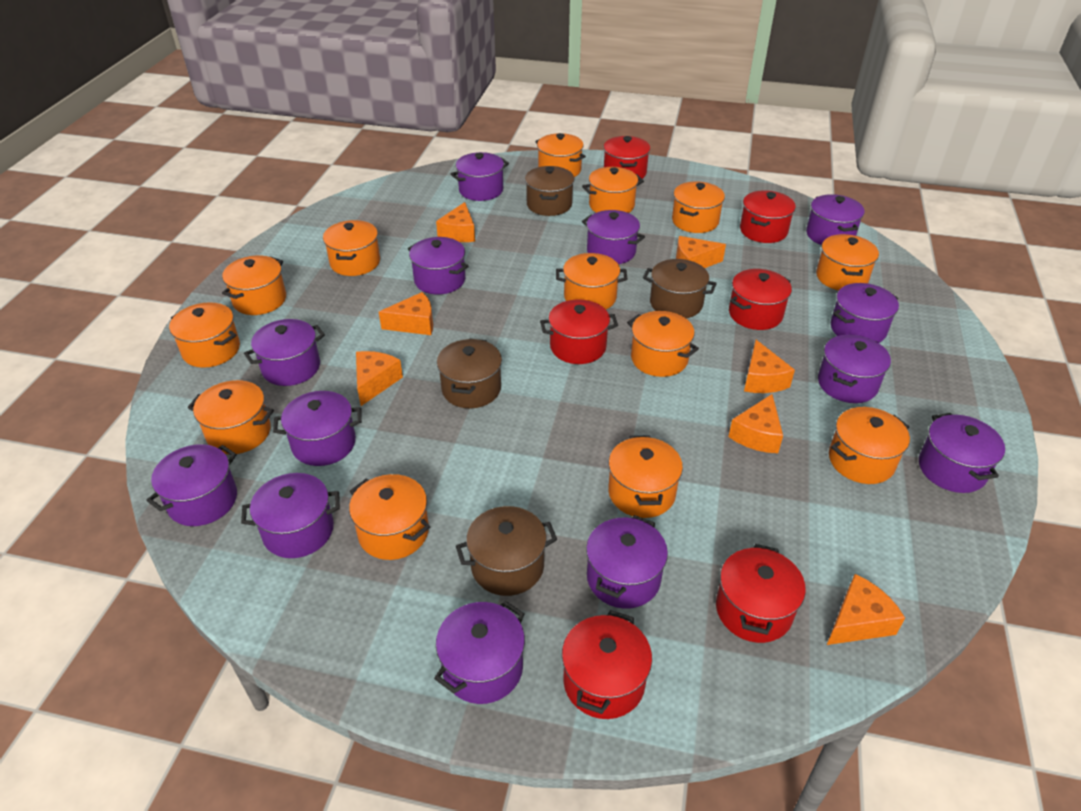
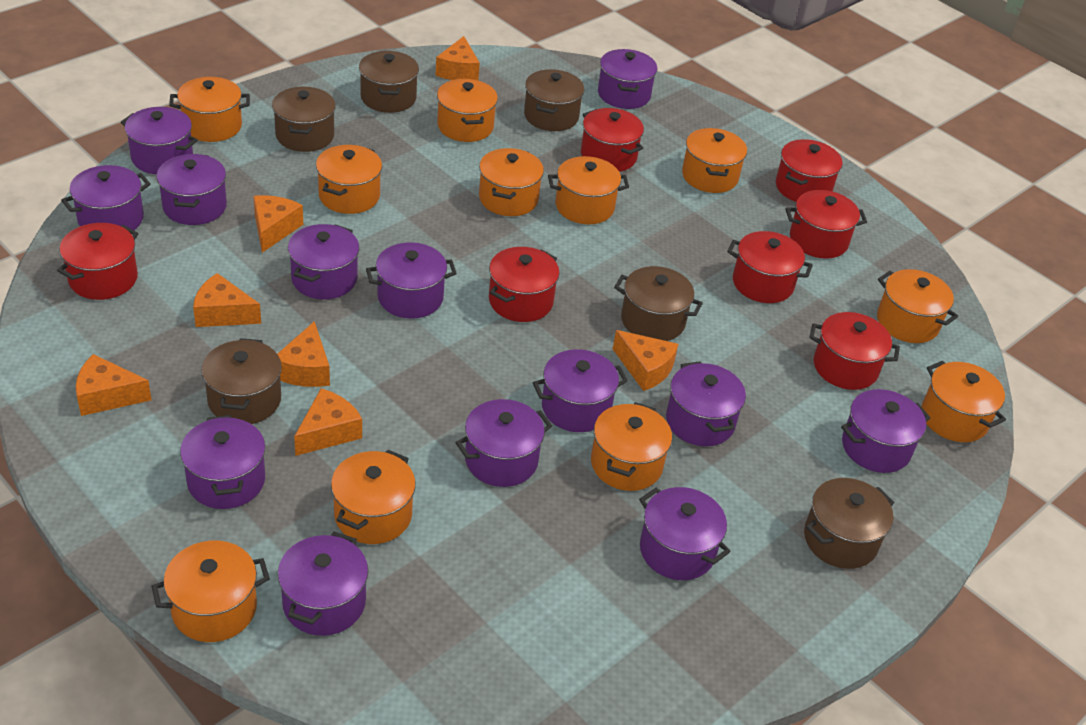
brown pot: [437,339,502,408] [456,506,557,596] [525,166,574,216] [643,259,717,318] = 4 -> [201,338,282,424] [272,87,336,152] [359,51,419,113] [524,69,585,131] [614,266,703,341] [804,478,894,569] = 6
orange pot: [169,302,240,368] [188,380,274,454] [222,256,286,315] [323,220,380,276] [349,474,430,560] [535,133,586,177] [556,253,627,309] [582,167,644,213] [608,435,683,518] [627,311,699,377] [672,181,725,233] [816,234,879,291] [829,407,910,484] = 13 -> [151,541,270,642] [169,77,250,142] [316,145,382,214] [331,450,416,544] [437,79,498,142] [479,148,544,216] [548,156,629,224] [591,402,672,491] [682,128,747,193] [877,269,958,343] [922,361,1006,442] = 11
red pot: [540,300,618,364] [562,610,652,719] [604,136,650,181] [716,544,806,643] [729,269,792,330] [740,190,796,243] = 6 -> [57,223,138,300] [489,247,560,322] [581,108,644,172] [727,231,813,303] [776,139,842,202] [785,190,867,259] [809,312,900,390] = 7

